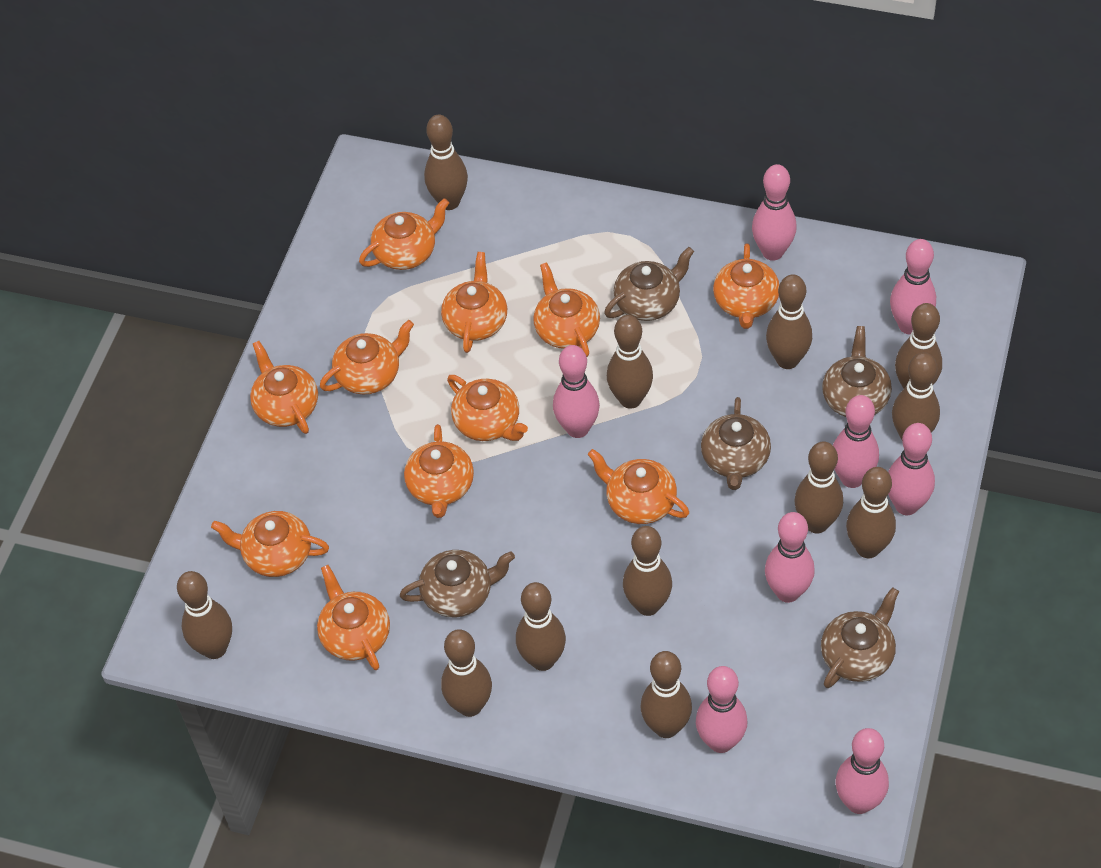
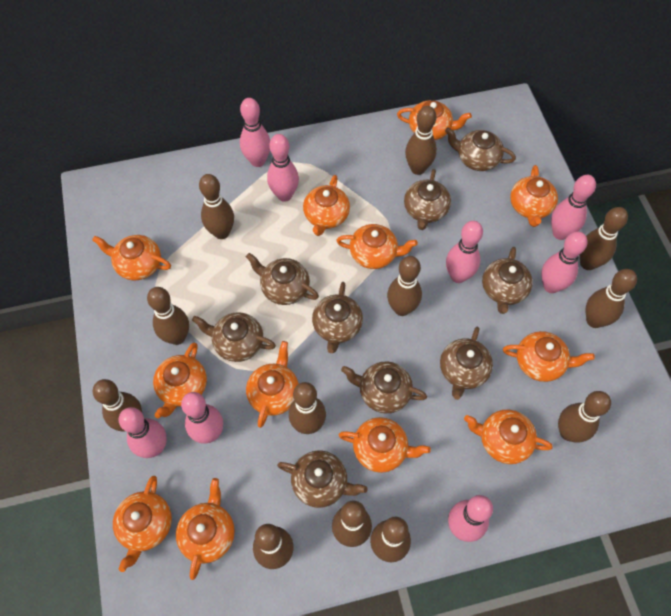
brown teapot: [400,550,515,617] [604,247,694,321] [701,397,771,490] [821,587,899,688] [822,326,892,417] = 5 -> [192,312,276,362] [246,253,319,305] [277,451,368,508] [312,282,363,353] [341,362,427,413] [404,169,451,230] [440,327,493,400] [445,127,516,171] [482,247,533,314] = 9
orange teapot: [211,511,329,577] [250,341,318,434] [317,565,390,670] [320,320,414,394] [359,198,449,270] [404,424,474,518] [441,252,507,353] [447,375,528,441] [533,262,600,357] [587,449,689,524] [713,243,779,329] = 11 -> [92,235,171,280] [113,476,172,572] [153,343,207,418] [176,478,235,580] [246,341,299,428] [303,175,350,236] [336,224,418,269] [339,417,431,473] [397,100,472,140] [464,410,552,464] [503,331,595,382] [510,165,558,227] = 12

